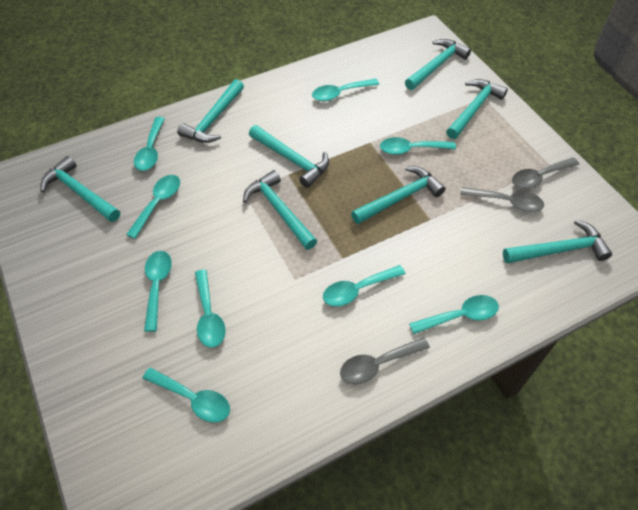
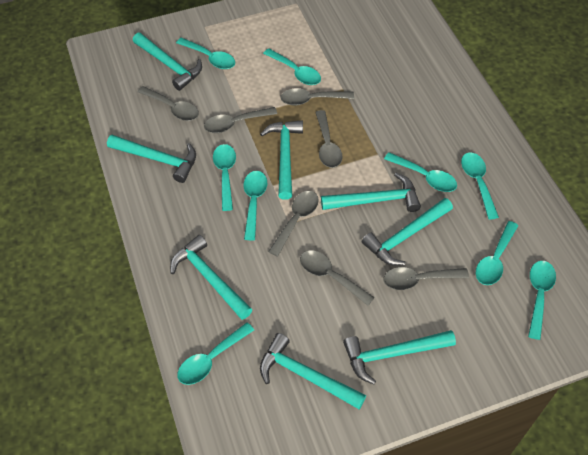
grey spoon: [340,337,430,384] [460,187,544,212] [512,157,579,189] = 3 -> [138,86,199,121] [204,107,277,133] [268,191,319,257] [280,88,354,105] [300,251,375,306] [315,110,343,168] [383,267,469,290] = 7

